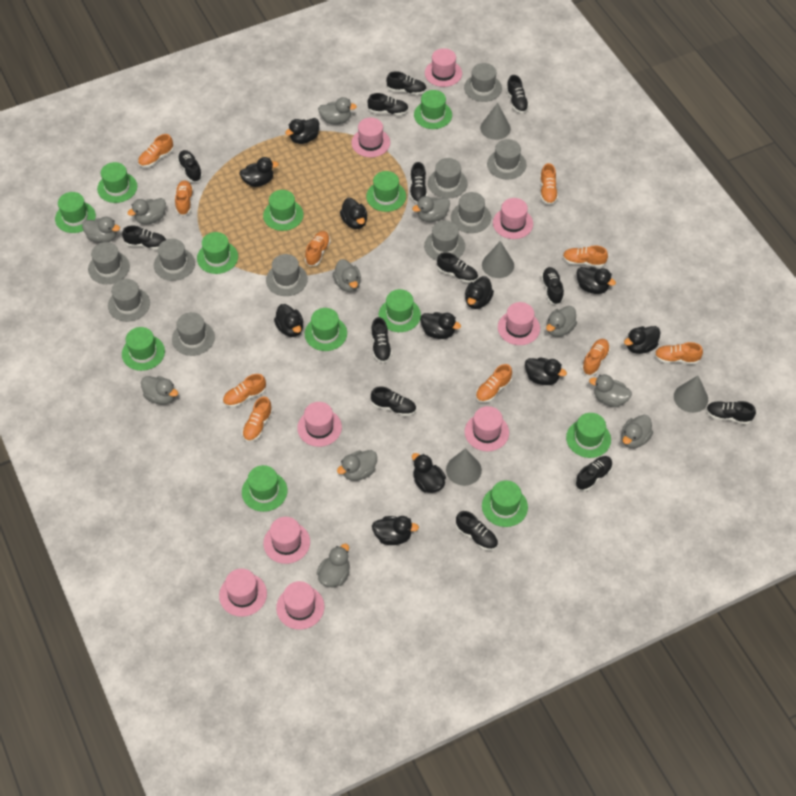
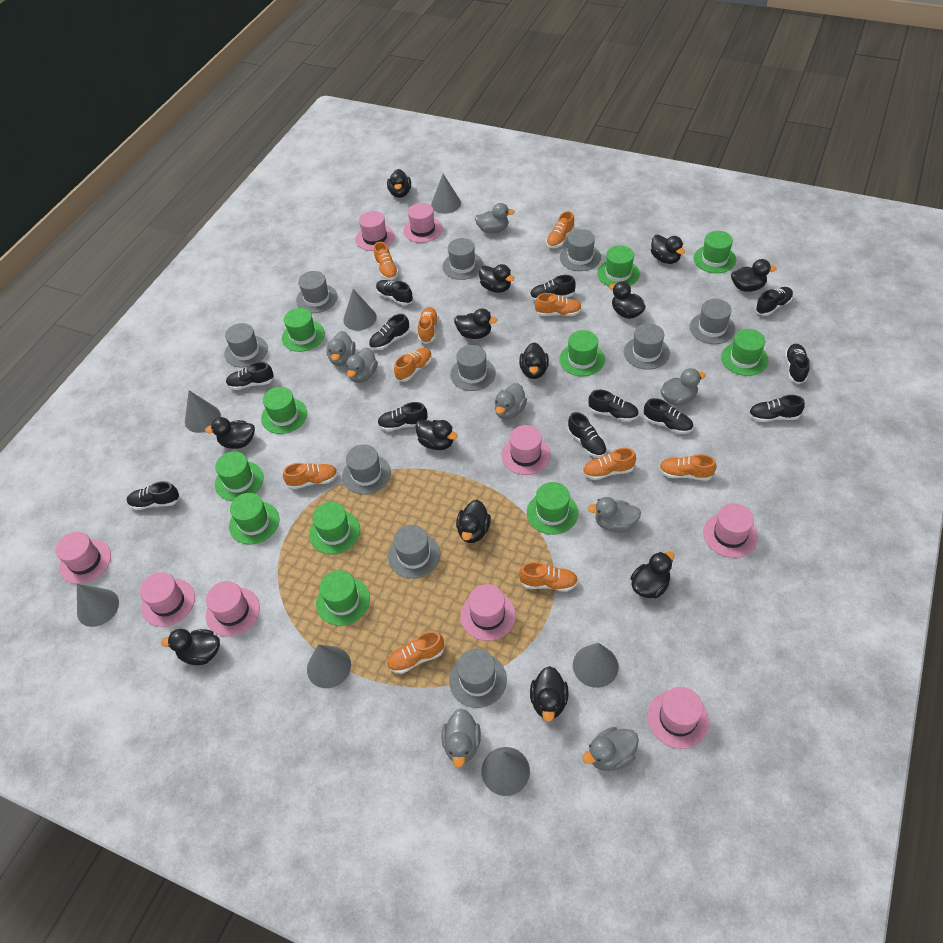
black duck: [239,157,279,187] [274,304,303,337] [285,118,319,144] [340,198,367,229] [372,516,419,545] [412,453,446,493] [420,312,461,339] [465,276,494,309] [525,357,567,385] [577,267,616,294] [624,326,661,354] = 11 -> [161,629,220,665] [205,417,255,449] [387,169,411,198] [415,420,457,450] [454,308,497,339] [456,500,491,543] [479,264,514,293] [519,342,549,379] [530,666,569,722] [609,282,646,319] [630,551,674,598] [651,235,685,264] [731,259,777,292] = 13
black shoe: [122,226,166,250] [177,150,202,182] [367,93,409,115] [371,317,392,363] [371,387,416,416] [386,71,427,95] [410,162,427,203] [437,252,478,283] [456,511,498,551] [506,75,529,113] [541,267,564,305] [575,456,613,491] [706,401,756,424] = 13 -> [127,481,180,510] [226,362,274,390] [369,314,410,350] [376,280,413,305] [377,402,428,431] [530,275,576,301] [568,412,607,458] [589,390,639,422] [644,398,693,434] [749,395,805,422] [755,287,793,316] [785,344,810,384] = 12
green hat: [55,192,96,233] [97,162,137,203] [122,327,165,371] [197,232,238,274] [242,465,288,512] [263,190,304,231] [305,308,347,351] [366,171,406,212] [379,289,421,332] [414,90,452,129] [482,480,528,527] [566,413,611,458] = 12 -> [215,451,264,501] [229,493,279,544] [261,387,307,434] [282,308,325,352] [309,502,360,554] [316,570,370,626] [527,482,578,535] [559,330,605,376] [597,245,640,286] [694,231,736,273] [721,329,769,376] = 11
grey cone: [446,448,482,486] [480,103,511,140] [482,241,514,278] [674,376,708,413] = 4 -> [77,584,119,627] [185,390,221,433] [307,644,351,688] [343,289,377,331] [431,174,461,214] [481,747,530,796] [573,643,619,688] = 7
grey duck: [82,217,120,243] [128,198,166,224] [141,376,178,405] [317,544,350,587] [318,97,357,125] [333,259,361,292] [337,450,377,481] [412,196,450,222] [546,306,577,337] [589,374,632,407] [621,415,653,448] = 11 -> [326,331,356,366] [346,347,378,383] [442,708,481,768] [475,203,515,233] [495,383,527,420] [582,727,639,771] [588,497,641,533] [660,368,706,406] = 8

